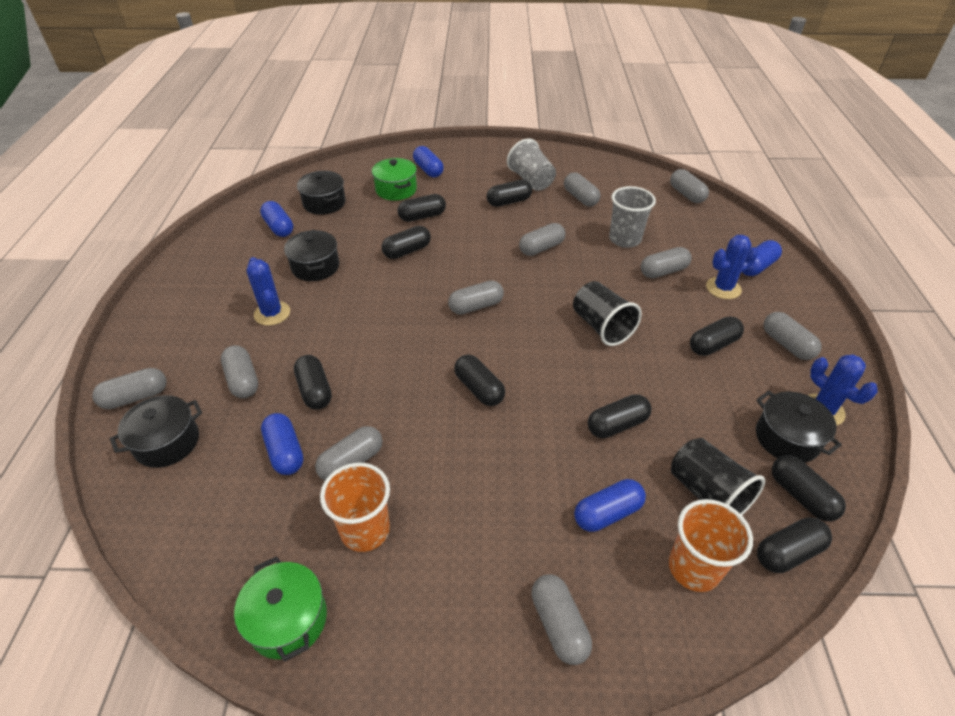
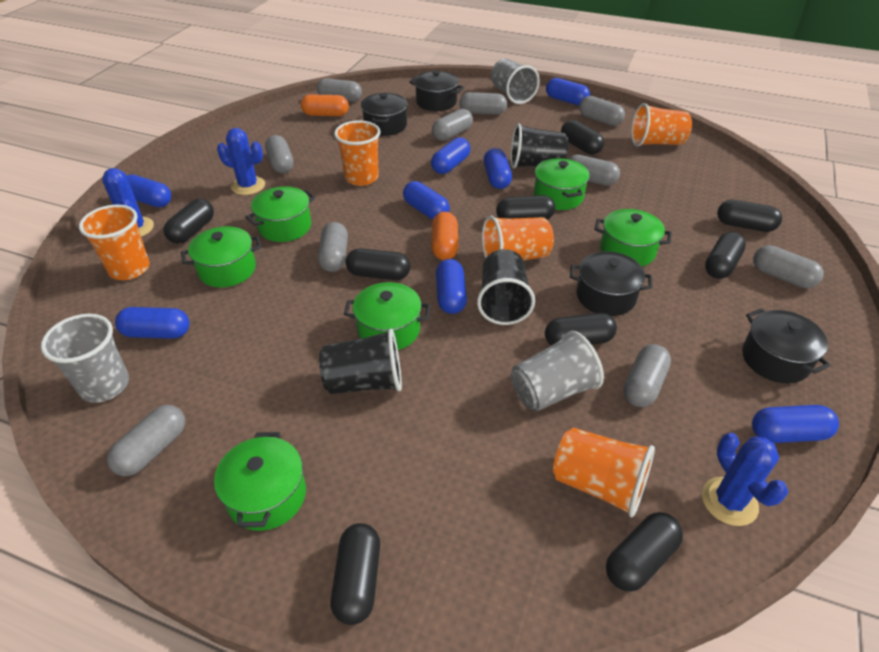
black cup: [573,281,642,346] [671,438,765,515] = 2 -> [319,329,402,394] [477,249,535,325] [511,123,568,168] = 3
blue capsule: [260,201,293,237] [261,413,303,475] [413,146,444,177] [574,479,646,532] [742,240,782,276] = 5 -> [115,307,189,339] [127,175,171,207] [403,181,450,220] [431,137,470,174] [436,259,467,314] [484,148,512,189] [546,78,590,105] [752,405,839,443] = 8
green pot: [234,556,327,662] [372,158,417,201] = 2 -> [181,226,261,288] [214,432,306,531] [245,186,315,242] [344,282,430,350] [534,158,590,210] [594,209,672,266] = 6
grey cup: [507,139,556,191] [609,186,656,248] = 2 -> [41,314,129,403] [491,59,540,104] [511,331,604,412] = 3
orange capsule: none = 0 -> [301,94,349,116] [431,212,458,260] = 2
orange cup: [320,463,390,552] [669,499,753,592] = 2 -> [79,205,150,280] [334,120,380,186] [482,216,554,260] [553,428,655,517] [631,103,692,147] = 5

